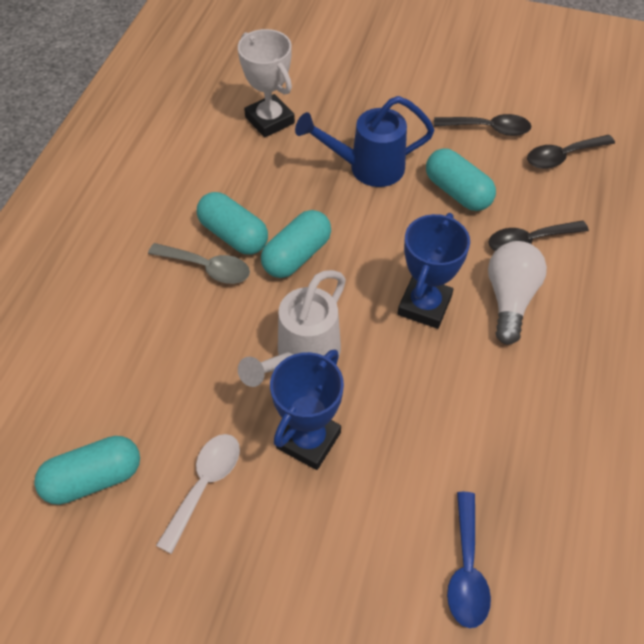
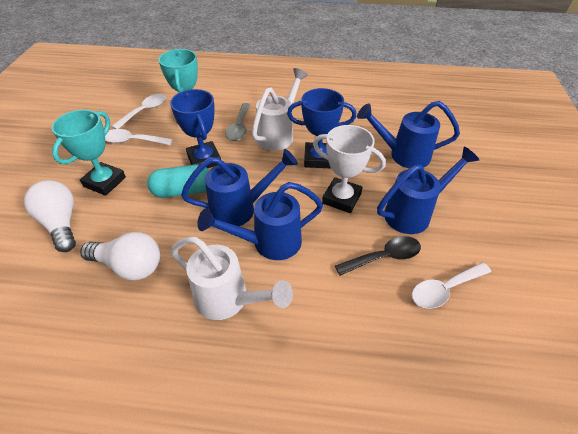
black spoon: [434,114,532,136] [489,221,589,251] [527,135,615,169] = 3 -> [335,236,421,276] = 1
blue spoon: [447,492,491,628] = 1 -> none = 0
blue watering can: [295,96,435,187] = 1 -> [181,149,298,226] [198,182,323,260] [357,101,460,169] [377,147,479,234] = 4
turquoise capsule: [34,436,140,505] [197,192,268,255] [261,210,331,278] [426,148,496,211] = 4 -> [147,165,209,198] = 1
turquoise trophy: none = 0 -> [52,110,126,196] [158,49,198,122] = 2
white light bulb: [488,241,547,345] = 1 -> [24,180,76,252] [80,232,160,280] = 2
white spoon: [156,434,240,554] = 1 -> [105,129,173,145] [112,94,166,129] [412,263,491,309] = 3
white watering can: [238,270,346,387] = 1 -> [171,237,293,320] [252,68,308,150] = 2

